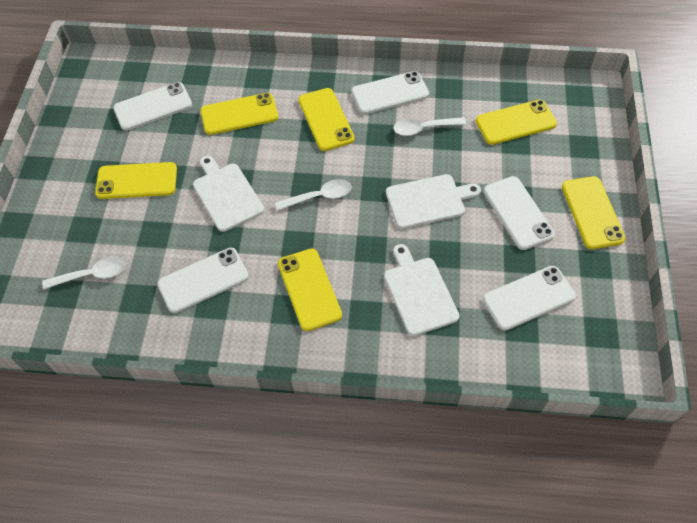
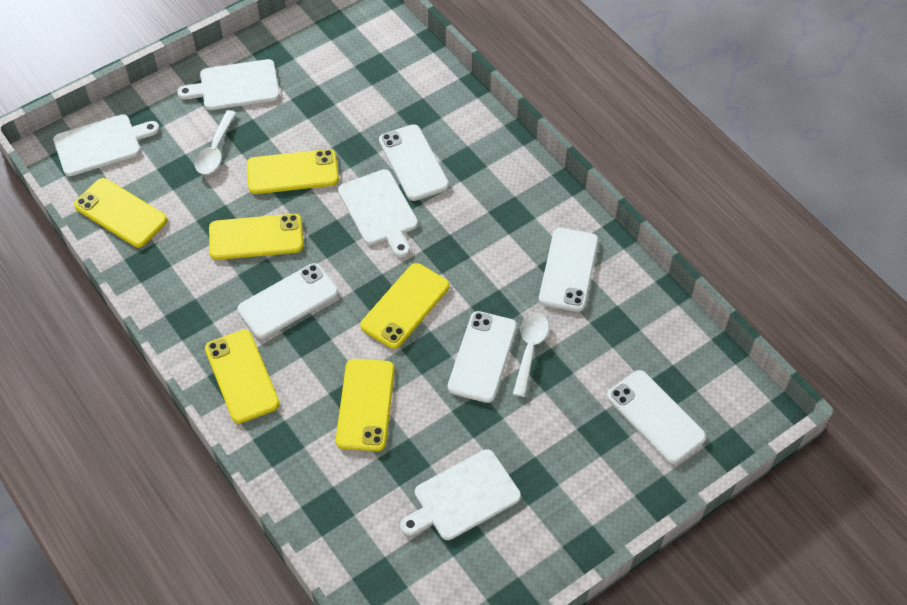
white cutting board: [193,155,264,232] [384,244,460,336] [386,174,481,229] = 3 -> [53,115,160,176] [177,59,280,110] [338,169,418,257] [400,449,521,540] = 4
white spoon: [42,257,125,289] [275,179,351,211] [393,117,466,136] = 3 -> [195,110,236,174] [513,313,549,397] = 2

